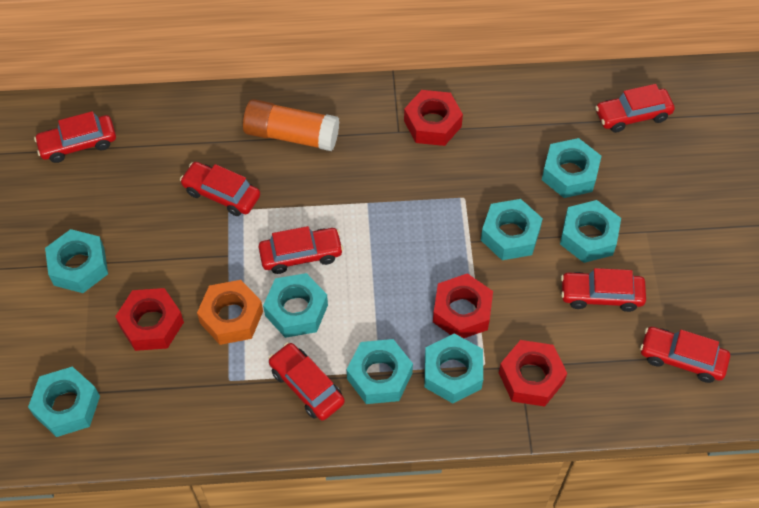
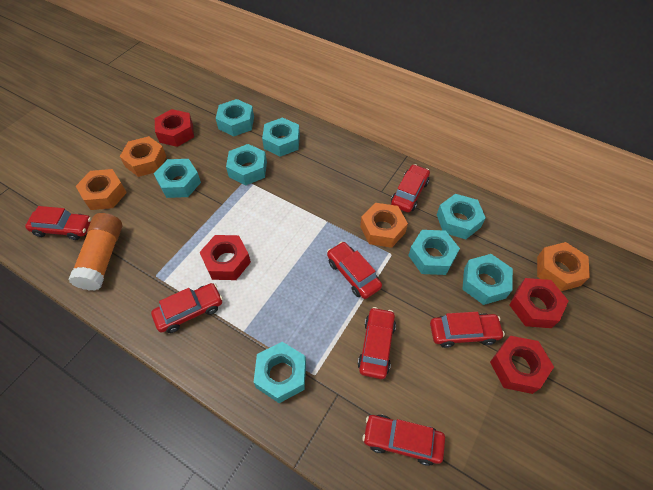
orange nut: [197,280,263,345] = 1 -> [76,169,127,210] [120,136,167,177] [360,203,408,248] [537,242,590,291] = 4

